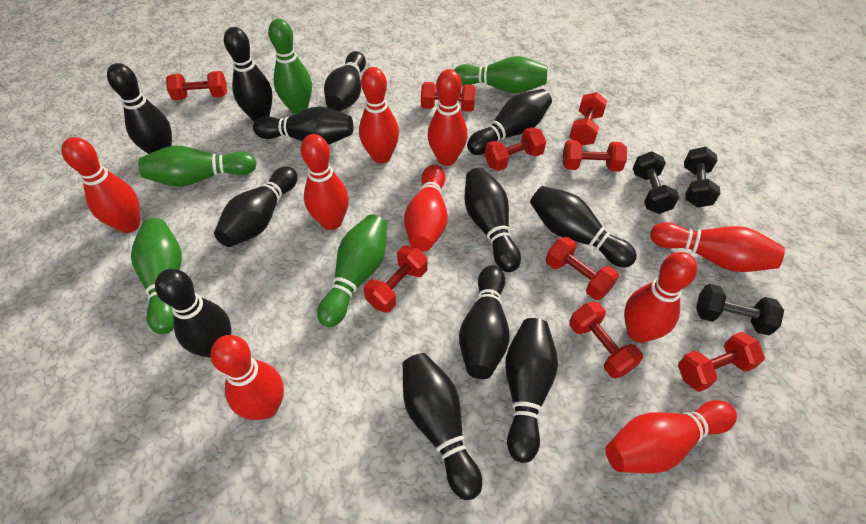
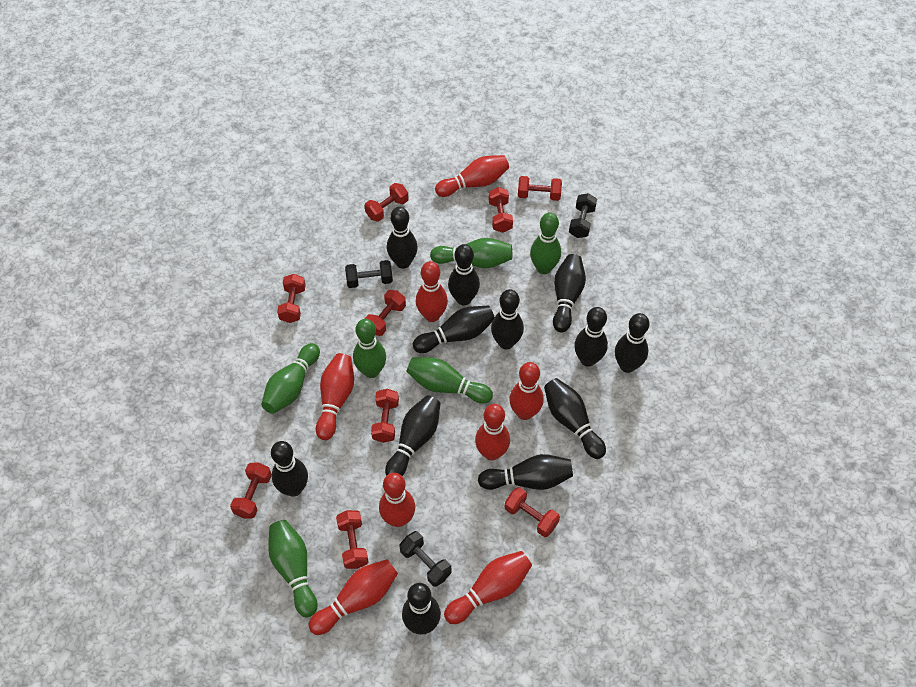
green bowling pin: [131,218,182,334] [138,145,257,187] [268,19,312,114] [317,214,387,327] [454,56,548,93] = 5 -> [261,343,320,414] [268,520,318,617] [353,319,386,378] [406,357,493,404] [430,238,512,268] [530,212,561,274] = 6
red bowling pin: [61,137,140,233] [211,335,284,420] [300,134,349,230] [359,67,399,164] [404,165,448,252] [428,69,468,166] [605,400,737,473] [624,252,697,343] [650,222,785,272] = 9 -> [309,559,398,635] [316,353,354,440] [379,473,415,527] [416,261,448,322] [435,155,509,197] [444,551,532,624] [475,404,510,461] [509,362,544,420] = 8

